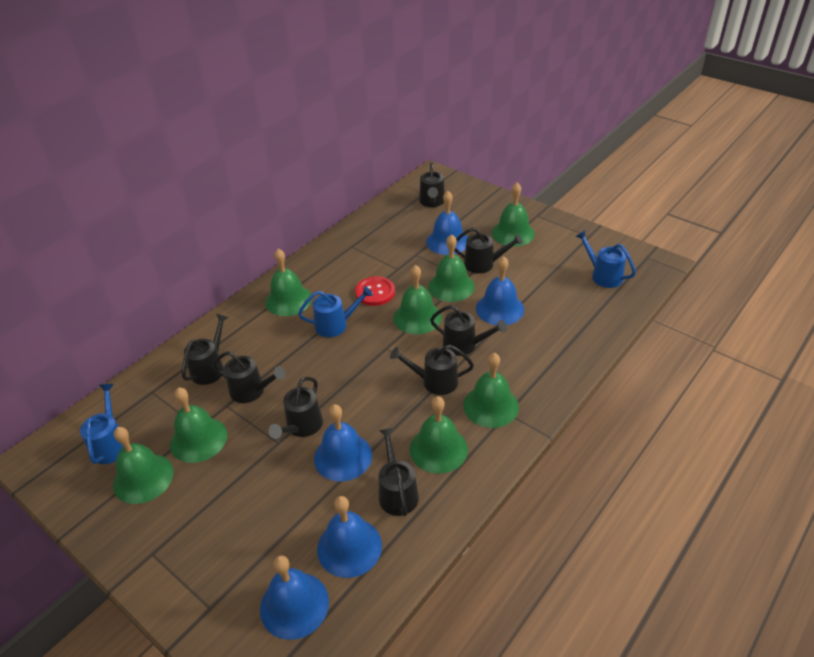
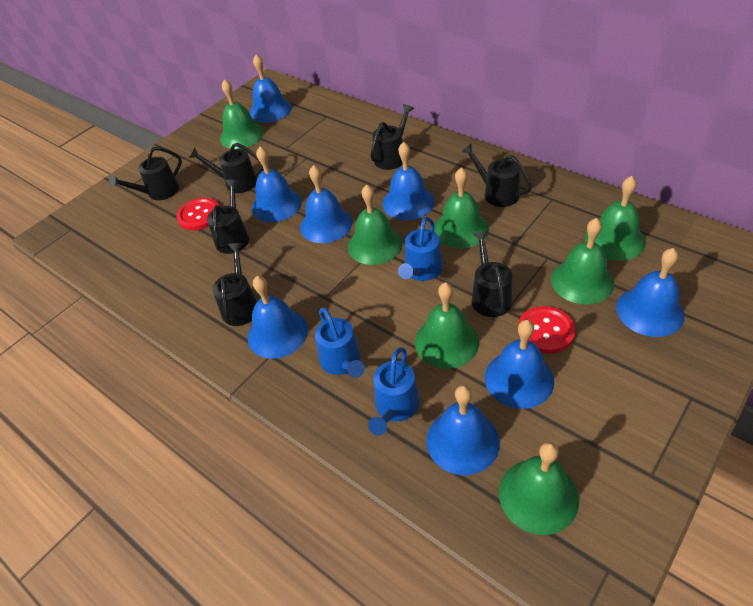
black watering can: [182,314,229,385] [213,351,286,403] [268,377,323,439] [379,427,419,517] [390,345,474,395] [419,162,445,207] [430,305,507,356] [454,227,523,273] = 8 -> [109,147,182,200] [189,143,264,193] [207,180,249,254] [213,243,257,326] [370,104,414,170] [461,143,532,207] [471,231,512,317] = 7
blue bell: [260,555,329,640] [314,404,372,482] [317,496,382,578] [426,191,468,255] [476,256,524,325] = 5 -> [247,276,308,359] [250,54,292,123] [252,147,302,222] [300,165,352,243] [383,142,434,220] [426,385,500,475] [485,320,554,409] [616,248,685,337] = 8
green bell: [113,427,174,504] [170,387,227,463] [265,249,312,316] [393,265,442,334] [410,396,468,474] [428,234,475,302] [463,353,519,428] [492,183,535,246] = 8 -> [220,79,264,149] [348,185,403,265] [415,282,479,369] [434,167,489,249] [499,442,579,535] [551,218,614,304] [585,176,646,261] = 7
red button: [355,276,395,306] = 1 -> [176,198,219,230] [518,306,575,354] = 2

